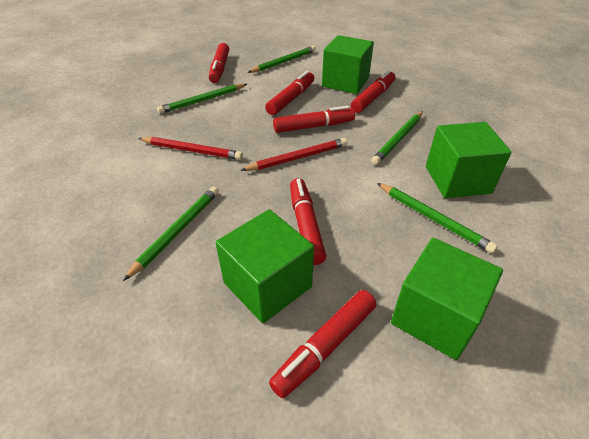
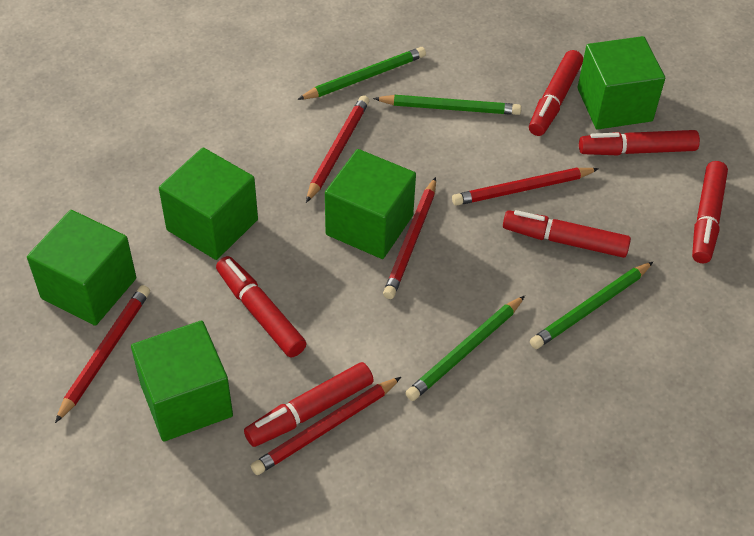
green cube: [216,209,314,323] [322,35,374,94] [391,238,503,360] [426,122,511,198] = 4 -> [27,210,136,326] [131,320,233,441] [159,148,258,260] [325,149,416,259] [578,36,665,130] = 5
green pencil: [123,187,219,281] [157,84,247,114] [248,46,316,73] [371,111,423,165] [377,183,498,253] = 5 -> [297,47,426,100] [373,95,521,115] [406,296,525,401] [530,262,653,349] = 4
red pencil: [138,137,243,160] [240,138,347,171] = 2 -> [55,285,150,423] [251,377,401,475] [306,95,369,203] [383,177,436,299] [452,168,599,206] = 5

